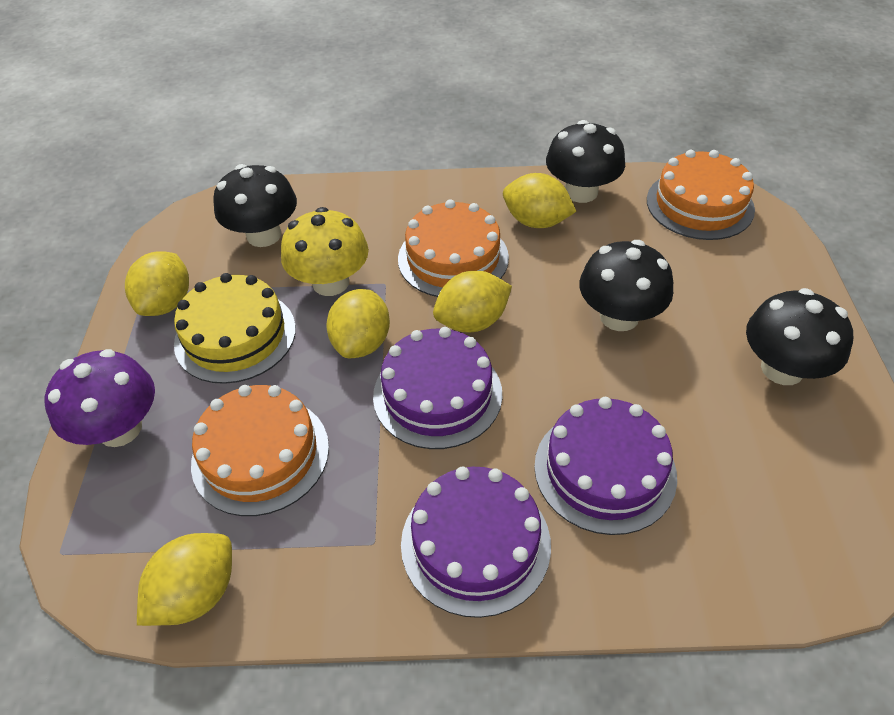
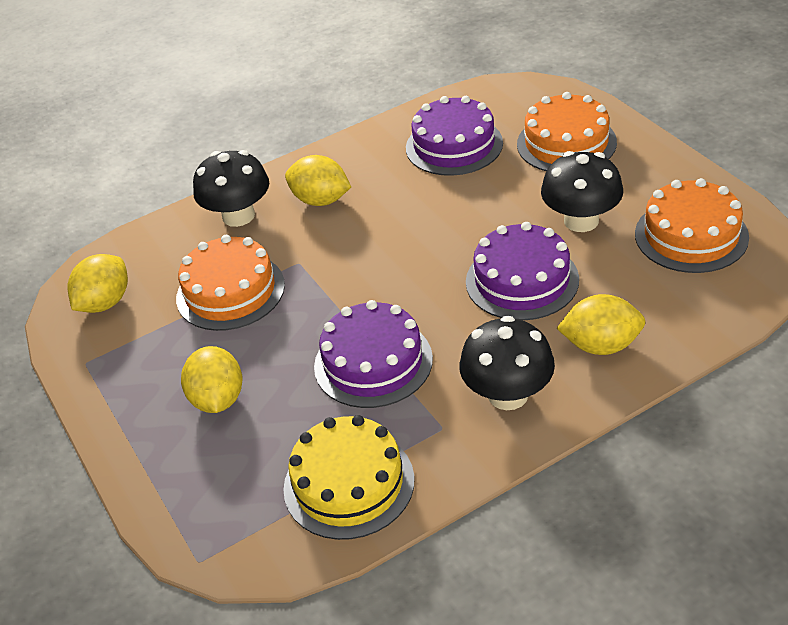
black mushroom: [213,164,297,247] [546,120,625,203] [579,240,673,331] [746,288,853,385] = 4 -> [193,150,269,227] [459,316,555,410] [541,151,623,232] = 3
purple mushroom: [44,349,155,447] = 1 -> none = 0
yellow lemon: [125,251,189,316] [137,533,232,626] [326,289,390,358] [433,271,512,332] [503,173,577,228] = 5 -> [67,254,128,313] [181,346,243,413] [285,155,351,206] [557,294,645,355] = 4
yellow mushroom: [281,207,369,296] = 1 -> none = 0

